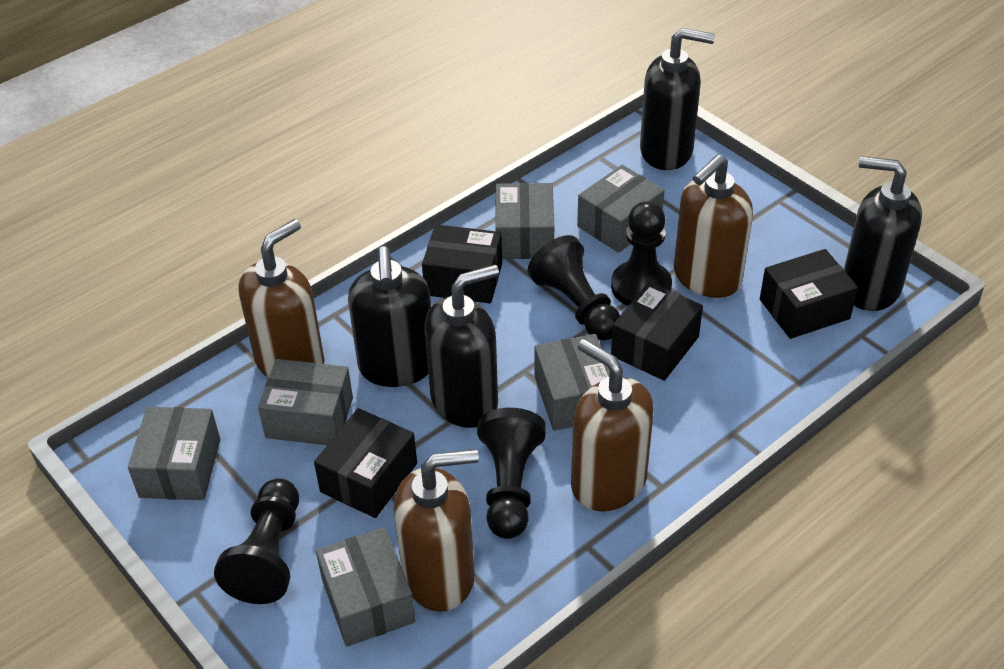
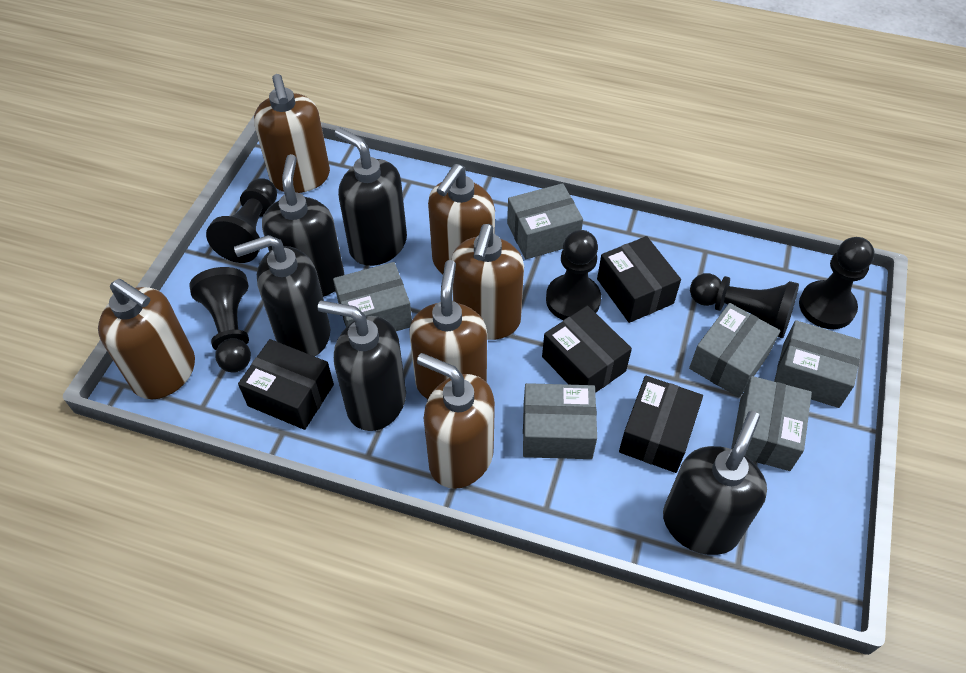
black pawn: [214,478,299,604] [477,408,546,539] [528,235,620,341] [611,201,672,306] = 4 -> [189,267,251,373] [206,178,277,263] [546,230,601,320] [690,273,799,338] [799,237,875,329] = 5
black soap dispenser: [348,246,431,387] [424,265,499,428] [640,28,715,170] [844,156,922,311] = 4 -> [234,235,330,356] [262,154,344,297] [318,301,406,431] [335,127,407,266] [663,411,767,555] = 5
brown soap dispenser: [239,219,324,378] [394,449,479,612] [571,339,654,511] [674,154,753,298] = 4 -> [98,279,195,400] [254,74,330,193] [410,260,487,400] [417,353,495,489] [428,164,495,274] [452,224,524,340] = 6

